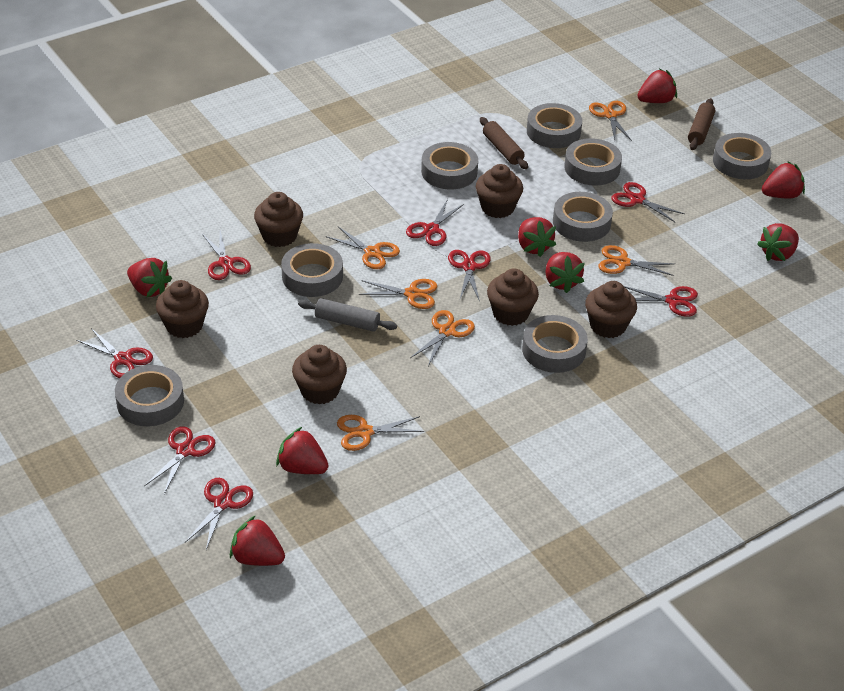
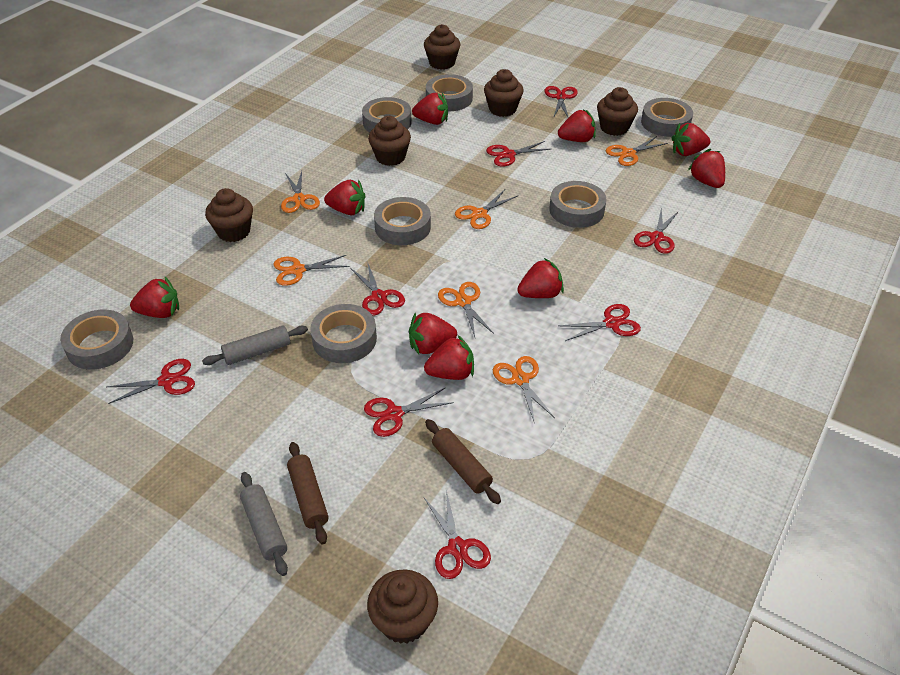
grey rolling pin: [298,298,397,332] = 1 -> [202,325,308,365] [240,472,288,576] = 2
grey tape: [115,365,184,426] [281,243,343,297] [421,142,478,189] [522,315,588,373] [527,103,582,148] [553,192,613,242] [564,138,622,186] [713,133,771,179] = 8 -> [60,310,133,370] [310,304,377,363] [362,97,412,132] [374,197,431,245] [426,74,473,111] [549,181,607,228] [641,98,693,137] = 7
red strawberry: [127,258,172,297] [230,515,285,566] [276,427,329,474] [518,217,556,257] [545,252,585,293] [637,69,677,103] [757,223,799,261] [762,161,805,199] = 8 -> [130,277,179,318] [324,180,365,215] [409,312,457,354] [412,92,448,125] [424,335,474,380] [517,258,564,298] [558,109,596,142] [672,123,710,156] [688,149,725,188] = 9

